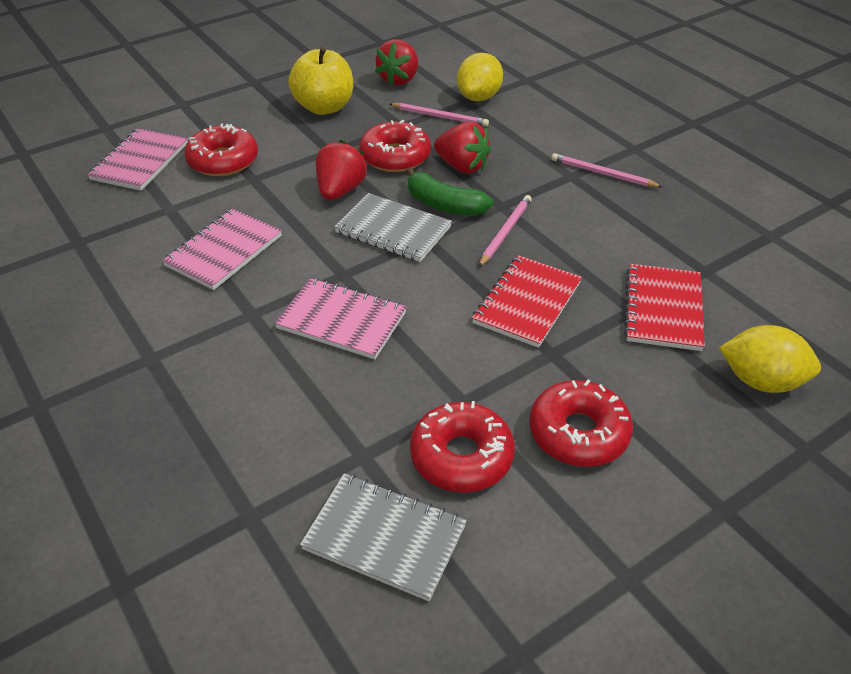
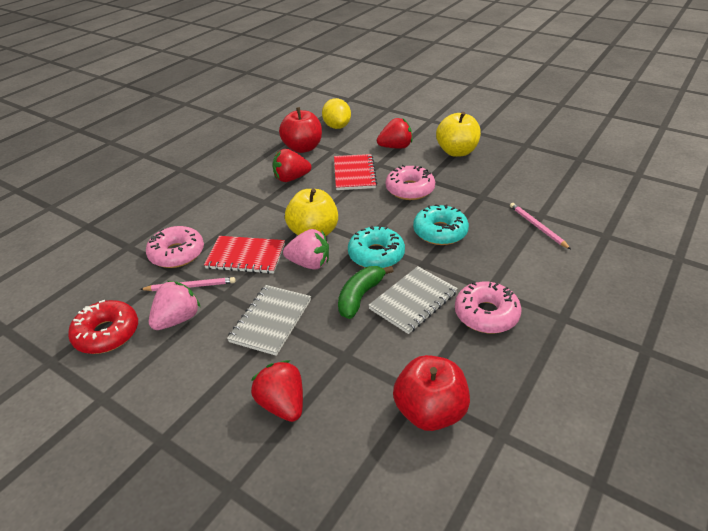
pink donut: none = 0 -> [146,226,204,268] [386,165,435,200] [455,282,522,334] = 3
pink notebook: [87,128,188,191] [162,208,282,290] [274,278,407,359] = 3 -> none = 0
pink pencil: [390,103,489,126] [479,195,532,267] [552,153,663,187] = 3 -> [140,277,236,291] [510,203,571,249] = 2
pink strawberry: none = 0 -> [149,281,200,330] [283,229,329,270] = 2
red apple: none = 0 -> [279,107,322,153] [393,355,470,431] = 2
red donut: [184,123,258,176] [359,120,431,172] [410,401,515,493] [530,379,633,467] = 4 -> [68,300,138,354] = 1
turquoise donut: none = 0 -> [348,226,405,269] [413,204,469,245] = 2
yellow apple: [288,47,353,115] = 1 -> [285,189,338,236] [436,112,481,157] = 2
yellow lemon: [457,53,503,101] [719,325,821,393] = 2 -> [322,98,351,129] = 1

